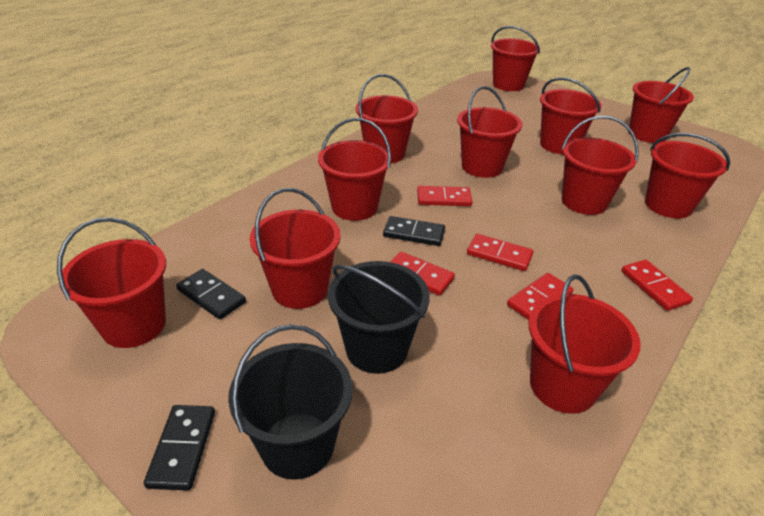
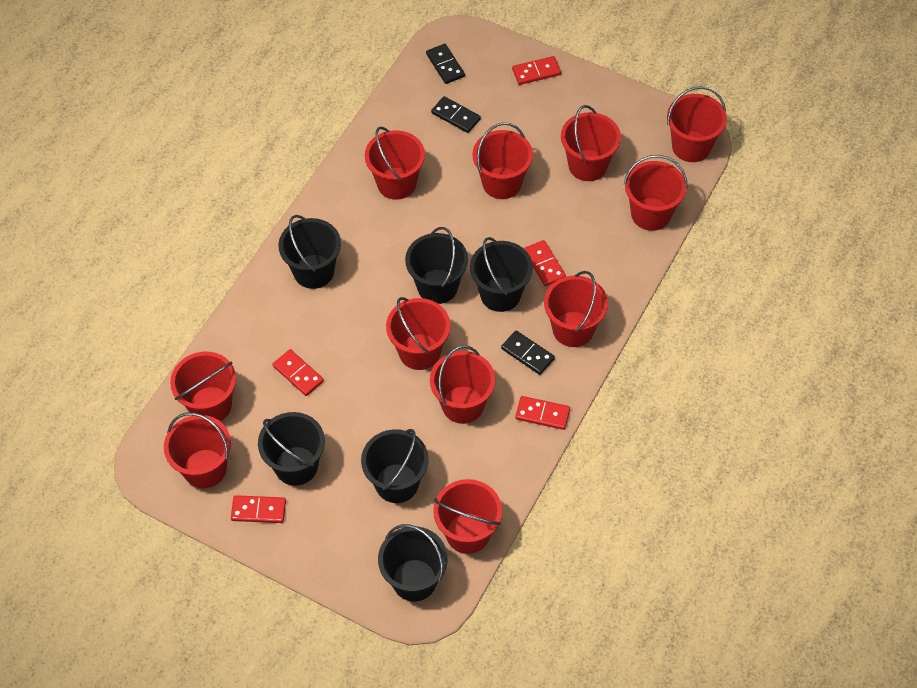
black bucket: [228,324,353,480] [328,261,430,374] = 2 -> [258,412,325,486] [278,215,341,289] [361,429,429,503] [378,524,448,601] [405,227,468,304] [470,237,533,312] = 6

